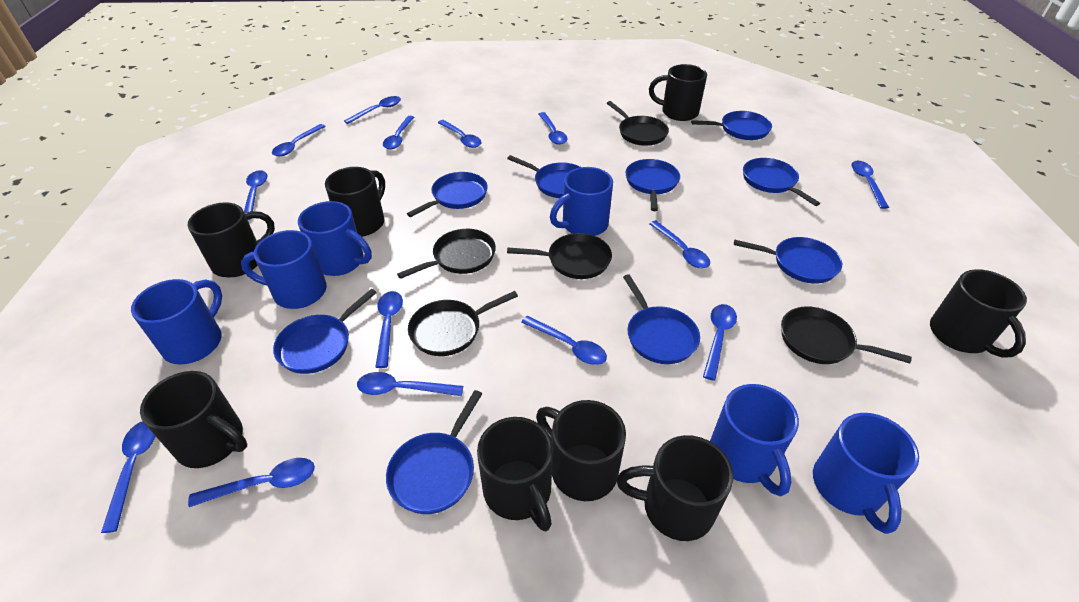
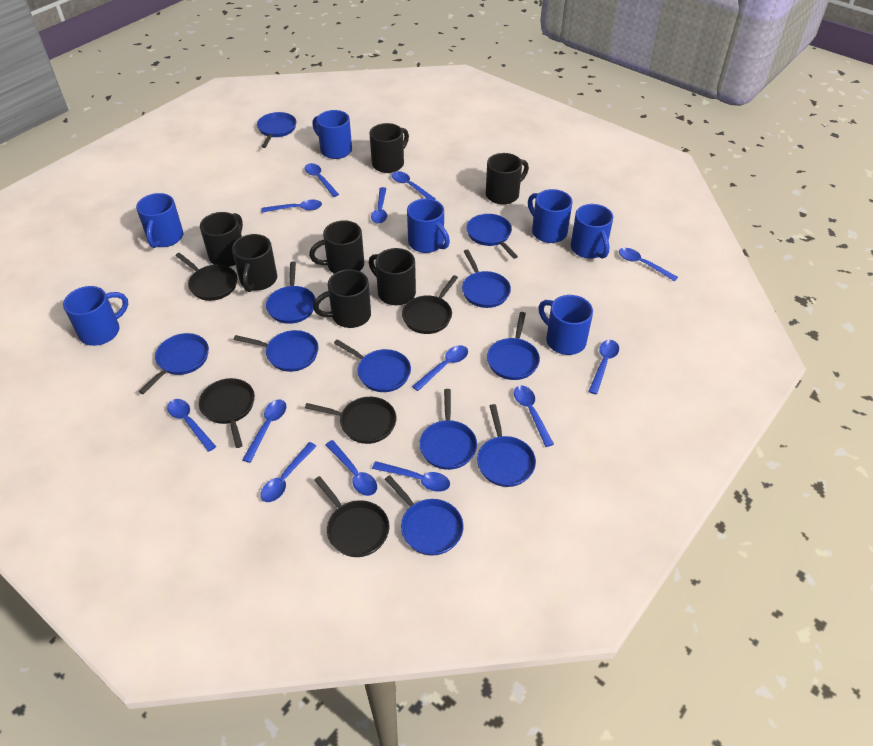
black mug: [140,371,247,468] [187,202,275,277] [325,167,385,237] [477,417,553,531] [536,400,626,501] [617,435,733,541] [649,64,707,121] [930,269,1027,358] = 8 -> [200,212,243,267] [232,234,277,292] [309,220,364,273] [313,269,371,328] [369,248,416,305] [370,123,409,173] [486,153,529,205] = 7
blue mug: [131,279,222,365] [241,230,327,309] [298,201,372,276] [550,167,613,236] [710,384,799,496] [813,413,919,534] = 6 -> [63,286,128,346] [136,193,183,248] [312,110,352,159] [407,199,450,253] [528,189,572,243] [539,295,593,355] [571,204,613,259] = 7
blue pan: [273,289,377,374] [386,390,482,514] [407,172,488,217] [507,155,580,198] [623,274,700,364] [625,159,680,211] [691,111,772,140] [734,237,842,284] [743,158,820,206] = 9 -> [138,333,209,394] [234,330,319,372] [257,112,296,148] [266,261,316,324] [334,339,411,392] [385,475,464,556] [419,389,477,470] [462,249,511,308] [466,214,518,259] [477,404,536,487] [487,312,540,380] = 11
blue spoon: [101,421,156,533] [188,458,315,507] [244,170,267,220] [272,124,326,156] [344,96,401,124] [357,372,463,396] [375,291,403,368] [383,116,415,149] [438,120,481,148] [521,316,607,365] [538,112,568,145] [649,221,710,268] [703,304,737,381] [852,161,889,209] = 14 -> [167,399,216,452] [242,399,287,463] [260,442,316,502] [261,200,322,213] [304,163,339,197] [326,440,377,496] [371,187,387,224] [372,461,450,492] [392,171,436,200] [412,345,468,391] [514,386,554,447] [588,340,619,394] [619,248,678,281] = 13

